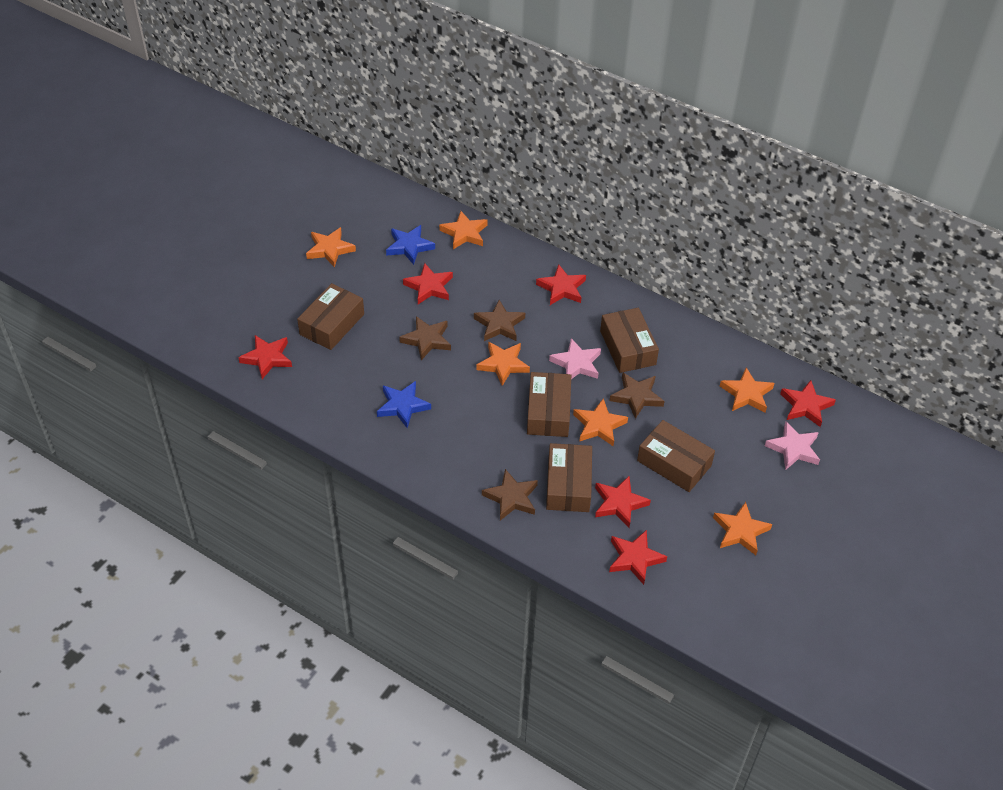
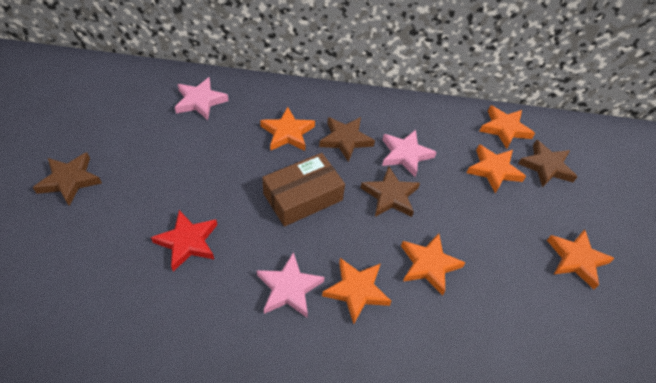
blue star: [377,381,431,428] [386,225,435,265] = 2 -> none = 0
brown box: [297,283,364,350] [527,372,571,437] [546,443,592,512] [600,308,659,373] [637,420,715,492] = 5 -> [262,153,345,227] = 1
pink star: [549,338,601,379] [765,421,820,470] = 2 -> [175,77,229,120] [257,252,325,317] [382,130,437,177] = 3
red star: [238,335,292,379] [403,263,453,304] [536,264,586,305] [595,476,651,527] [609,530,667,585] [780,380,836,427] = 6 -> [151,210,217,271] = 1

